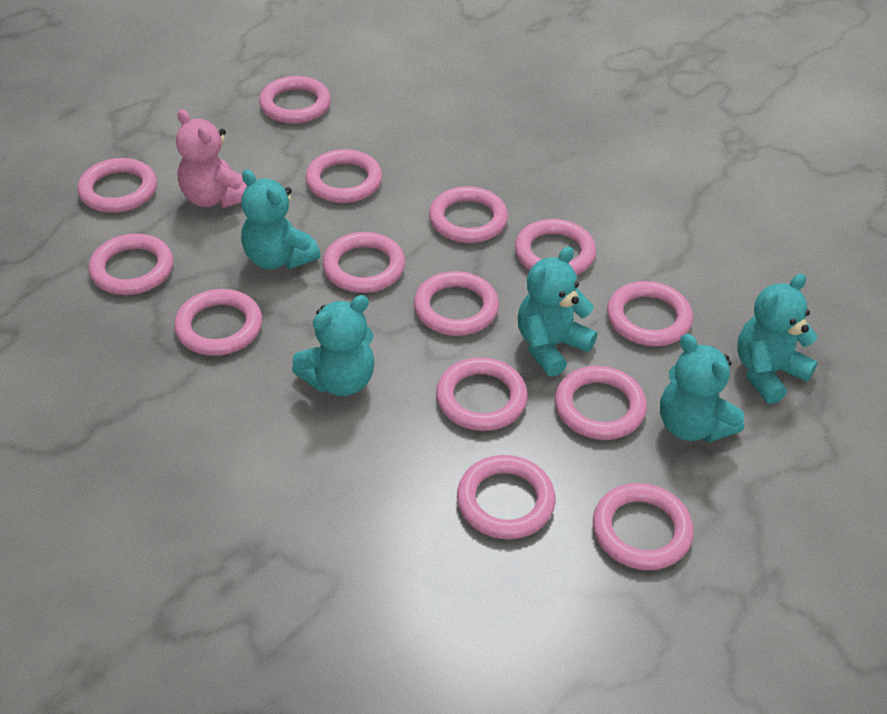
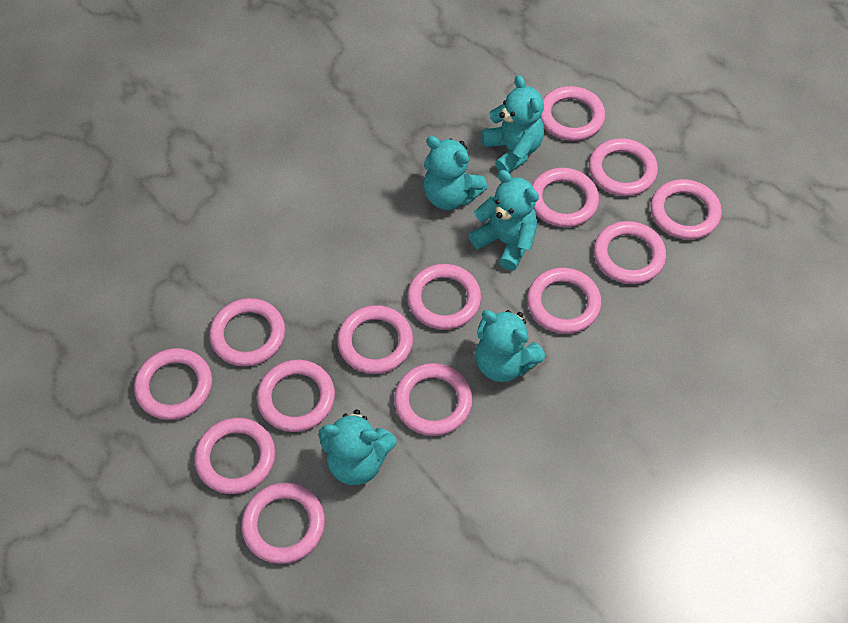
pink teddy bear: [176,109,247,208] = 1 -> none = 0

